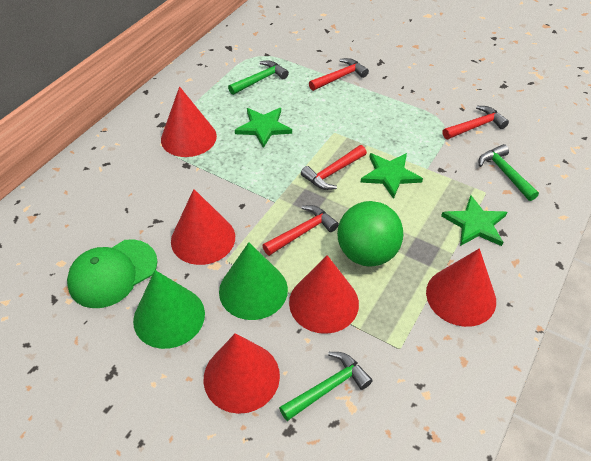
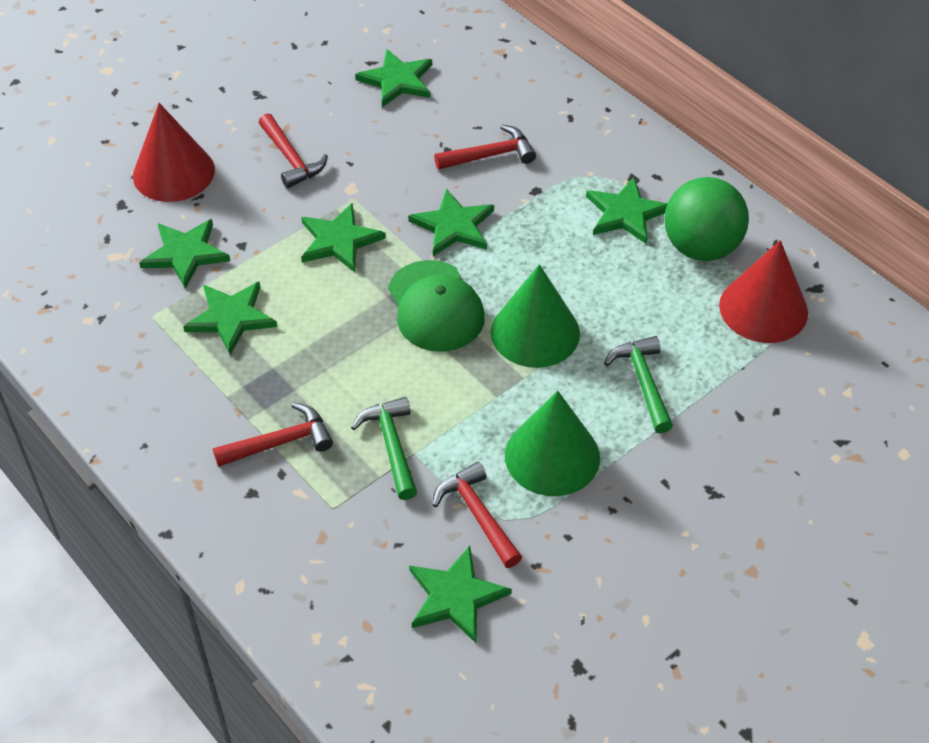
green hammer: [228,60,289,95] [279,352,373,421] [479,144,539,201] = 3 -> [351,397,417,500] [604,336,673,433] = 2
green star: [235,108,292,148] [360,153,423,199] [441,195,507,246] = 3 -> [139,219,230,289] [183,281,277,355] [301,203,386,272] [355,49,432,107] [408,189,494,256] [409,546,512,643] [586,177,668,244] = 7
red cone: [161,86,217,157] [171,189,235,265] [204,333,280,414] [289,255,359,334] [426,248,496,327] = 5 -> [133,103,215,202] [719,240,808,343] = 2

